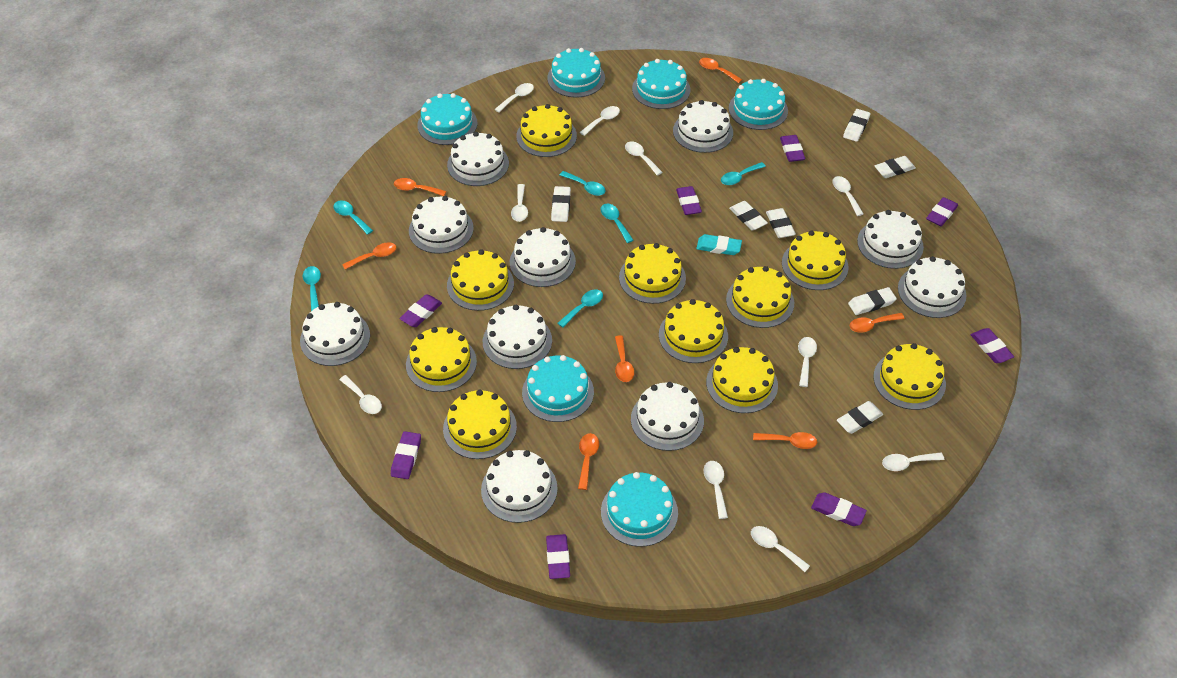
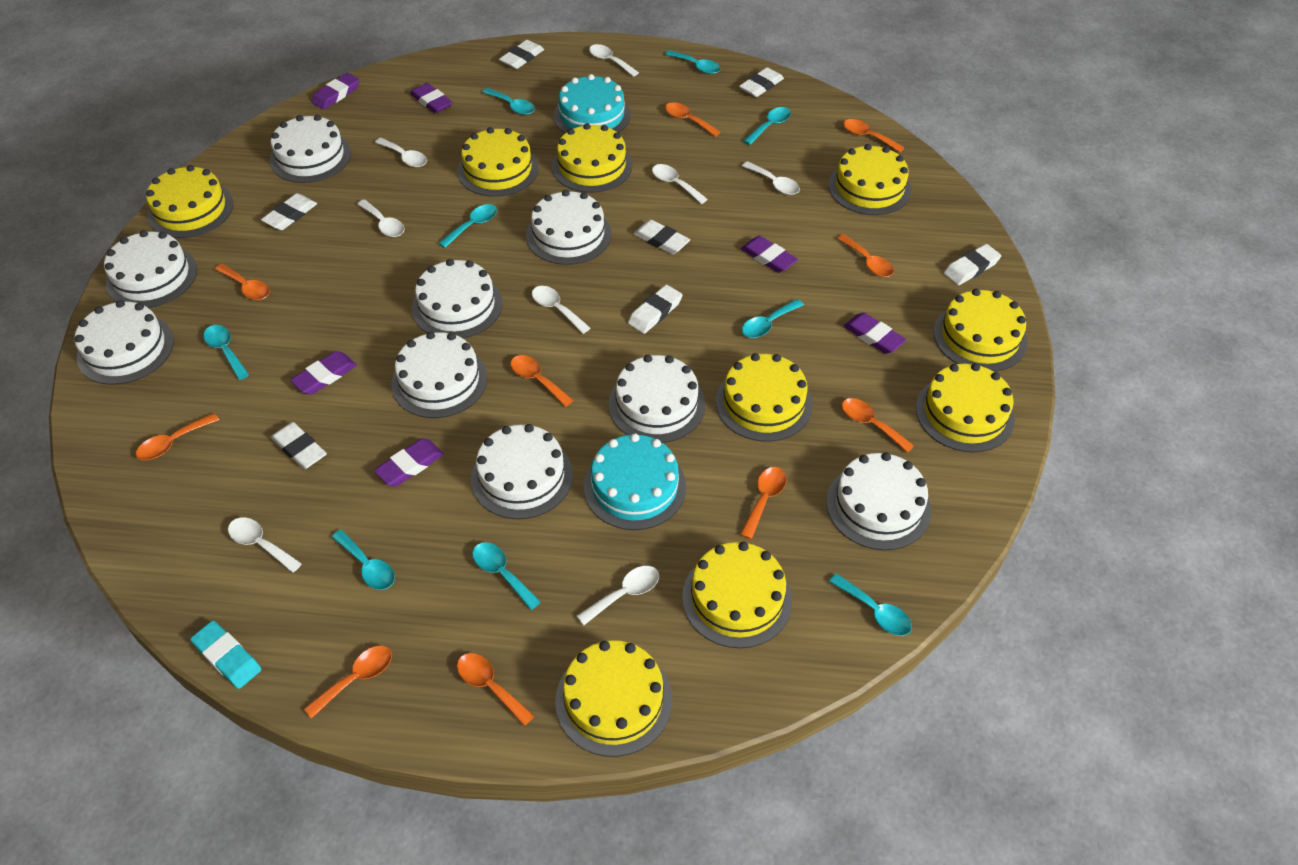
orange spoon: [342,242,396,269] [394,178,446,196] [578,433,599,490] [615,335,634,382] [699,58,742,83] [753,432,817,449] [850,313,905,333] = 7 -> [136,413,219,460] [215,264,270,300] [304,646,392,719] [457,653,534,726] [510,355,574,407] [665,102,721,137] [740,467,786,539] [837,234,894,277] [842,398,914,453] [843,119,905,152] = 10
purple eraser: [391,431,421,479] [399,294,442,327] [546,534,570,579] [676,186,702,215] [780,135,805,162] [811,492,867,526] [926,197,958,226] [971,328,1014,363] = 8 -> [290,351,357,395] [311,73,360,110] [374,439,444,486] [410,83,453,114] [741,236,798,273] [843,312,906,354] = 6
turquoise cake: [417,93,478,145] [522,355,594,422] [547,48,605,97] [601,472,678,547] [632,59,690,109] [729,79,788,130] = 6 -> [553,74,631,133] [584,433,686,530] = 2
turquoise spoon: [303,266,321,311] [333,200,373,235] [558,289,603,327] [560,171,606,196] [600,204,634,243] [721,162,766,185] = 6 -> [203,325,249,380] [332,530,395,590] [439,204,497,248] [472,542,541,610] [482,88,535,115] [665,50,721,74] [742,299,804,338] [743,107,791,145] [829,574,912,636] = 9
white cake: [300,302,370,366] [409,196,474,254] [447,132,509,186] [481,450,558,523] [483,305,552,369] [510,227,576,287] [631,382,704,451] [673,100,733,153] [857,210,924,269] [898,256,967,318] = 10 -> [75,300,174,385] [104,230,197,308] [270,115,351,183] [391,332,487,418] [412,259,502,339] [471,424,573,519] [526,190,611,265] [609,355,705,443] [827,452,931,550] = 9
white spoon: [339,375,382,414] [494,83,534,113] [511,184,528,222] [580,106,620,136] [625,141,662,176] [704,461,728,519] [751,526,810,572] [798,337,817,387] [832,176,863,216] [882,453,944,471] = 10 -> [228,517,302,573] [357,199,404,237] [375,138,427,167] [532,286,590,334] [577,566,659,625] [589,44,639,77] [652,164,708,204] [742,161,800,195] = 8
yellow cake: [406,327,477,392] [443,390,517,459] [447,249,514,311] [516,104,577,157] [619,243,686,304] [659,299,728,363] [706,347,778,413] [726,266,794,328] [782,230,848,290] [873,343,946,410] = 10 -> [146,165,233,238] [457,127,539,197] [552,123,633,193] [555,640,672,757] [682,542,792,648] [716,353,813,442] [829,144,911,215] [916,363,1015,453] [933,289,1028,372] = 9

